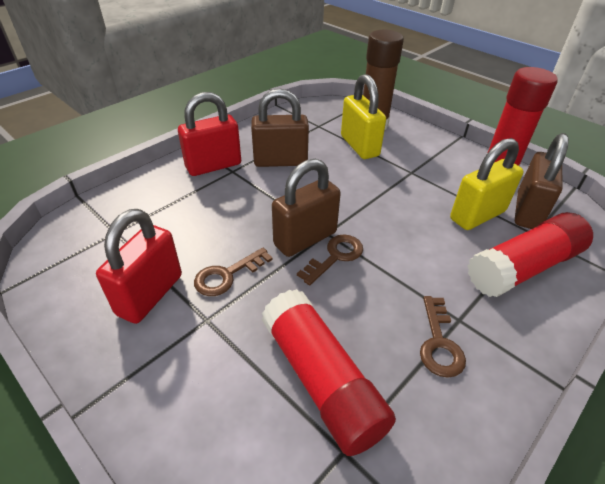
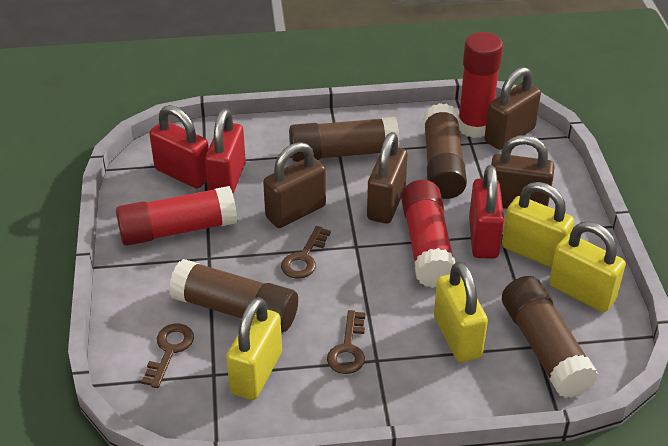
brown glue stick: [363,30,404,130] = 1 -> [169,259,298,332] [289,117,400,162] [423,103,467,199] [502,276,598,398] = 4
brown padlock: [251,88,309,167] [272,159,341,257] [515,133,569,229] = 3 -> [263,142,326,228] [367,132,407,224] [484,67,541,150] [491,135,555,209] = 4
red padlock: [96,209,182,324] [178,92,241,176] = 2 -> [149,105,209,189] [205,108,246,194] [469,165,504,259] = 3
yellow padlock: [341,74,386,159] [450,138,523,230] = 2 -> [226,297,282,400] [434,262,488,362] [502,182,574,268] [549,222,626,312] = 4

